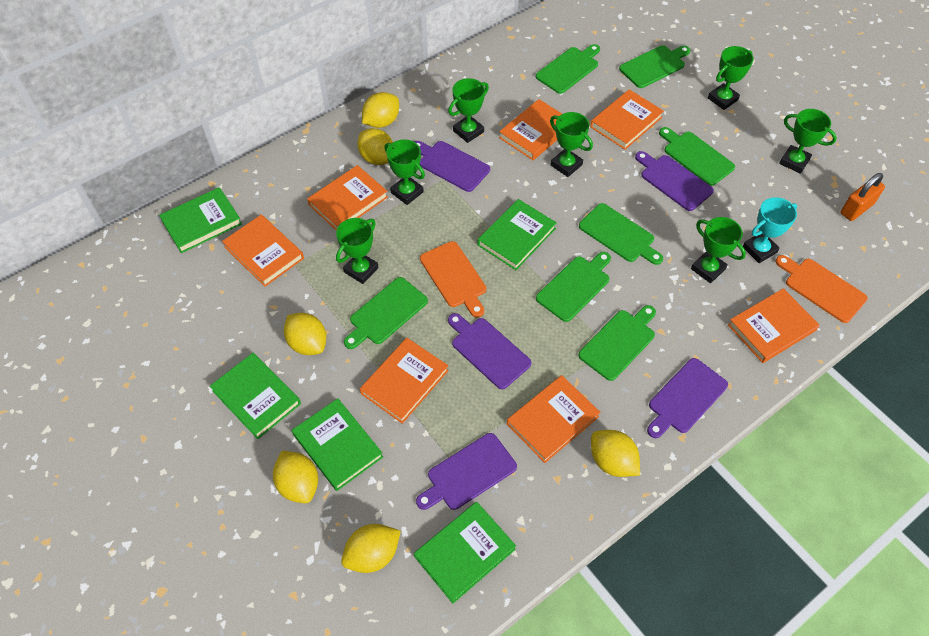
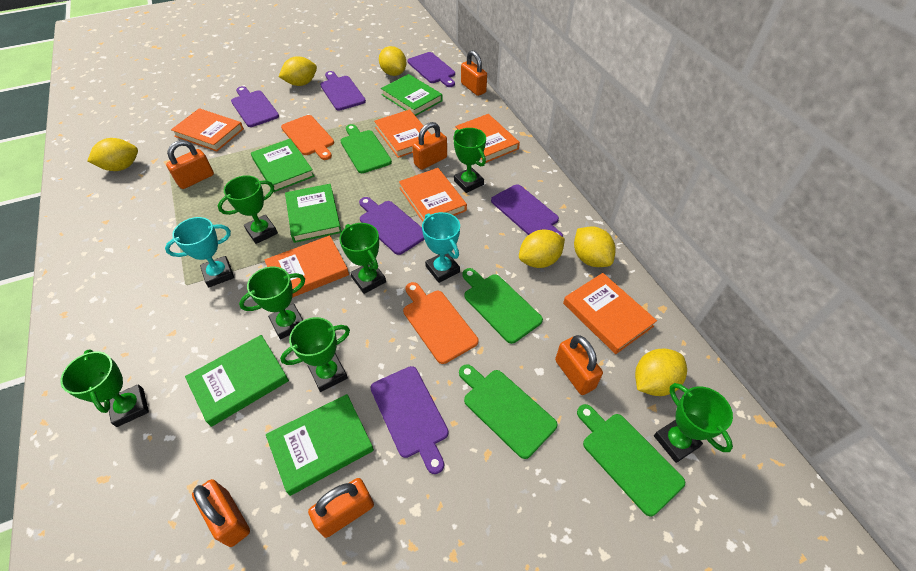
green cutting board: [344,277,428,349] [536,44,600,94] [536,252,611,322] [579,203,663,265] [579,305,656,381] [619,45,690,88] [659,127,735,186] = 7 -> [340,124,392,173] [459,364,557,459] [462,268,543,344] [577,404,685,516] = 4
orange book: [222,214,304,287] [307,165,388,231] [360,338,449,424] [499,99,562,160] [507,375,600,463] [590,89,664,150] [728,288,819,363] = 7 -> [171,108,244,152] [265,235,349,298] [374,110,431,158] [399,168,467,222] [455,114,520,163] [563,273,657,354] = 6
orange padlock: [840,173,885,221] = 1 -> [166,140,214,189] [192,479,250,547] [308,478,374,538] [412,122,447,170] [461,50,487,96] [555,335,603,395] = 6
purple cutting board: [414,141,490,192] [416,433,517,510] [448,313,532,389] [635,151,714,211] [647,358,728,438] = 5 -> [231,86,279,127] [320,71,366,111] [359,197,425,255] [371,366,449,474] [408,52,455,87] [491,184,563,237] = 6
turquoise trophy: [743,197,797,263] = 1 -> [165,217,234,287] [422,212,460,283] = 2

